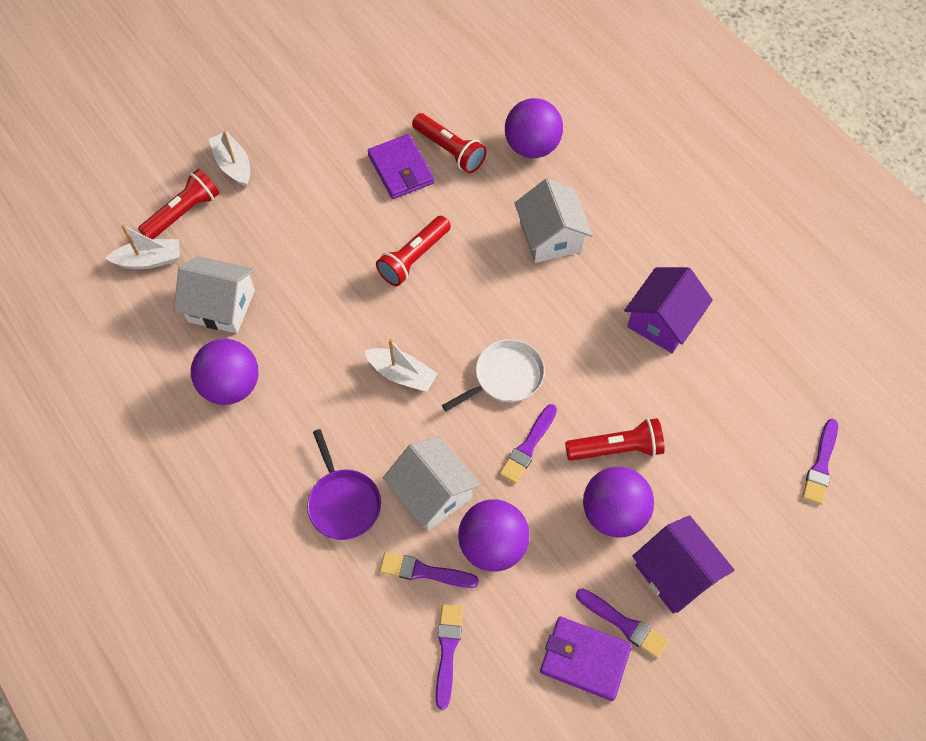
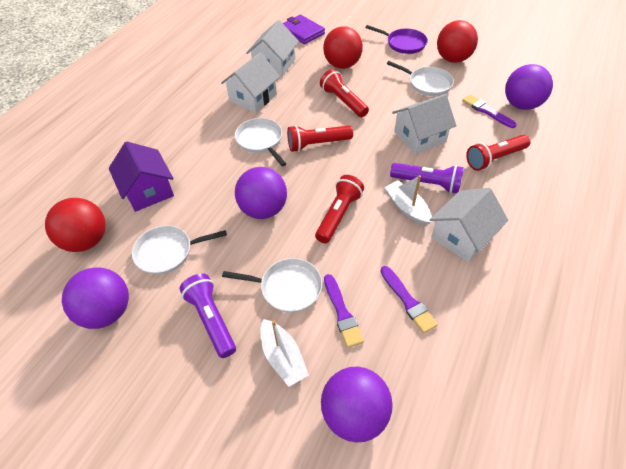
purple brush: [380,552,479,588] [436,604,463,710] [499,404,557,484] [576,588,668,659] [802,419,838,505] = 5 -> [324,274,364,348] [380,266,438,334] [462,94,517,128] = 3
purple flashlight: none = 0 -> [179,274,236,358] [390,163,464,194] = 2
purple house: [624,267,713,353] [632,515,735,614] = 2 -> [109,141,174,212] = 1
purple wallet: [368,134,434,199] [540,617,632,701] = 2 -> [283,15,325,44] = 1
red ball: none = 0 -> [45,198,106,252] [323,26,363,69] [437,20,478,63] = 3
white boat: [105,225,180,269] [209,131,250,187] [365,339,438,392] = 3 -> [260,319,309,387] [384,175,432,226] = 2
white house: [174,256,255,333] [383,436,481,531] [514,178,593,263] = 3 -> [221,52,280,113] [246,20,299,77] [392,94,456,154] [430,188,508,263] = 4
white pan: [442,339,545,411] = 1 -> [132,226,227,275] [222,258,322,313] [235,118,286,166] [387,61,454,96] = 4

